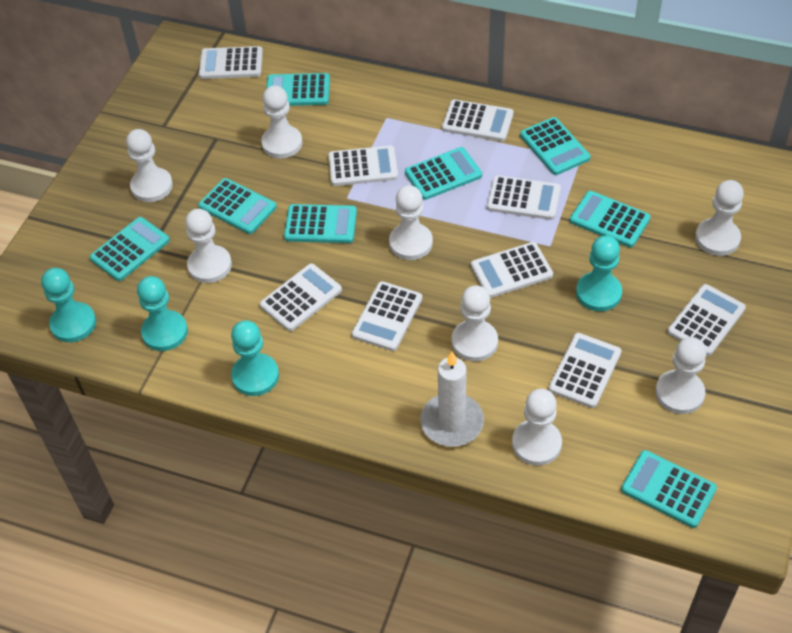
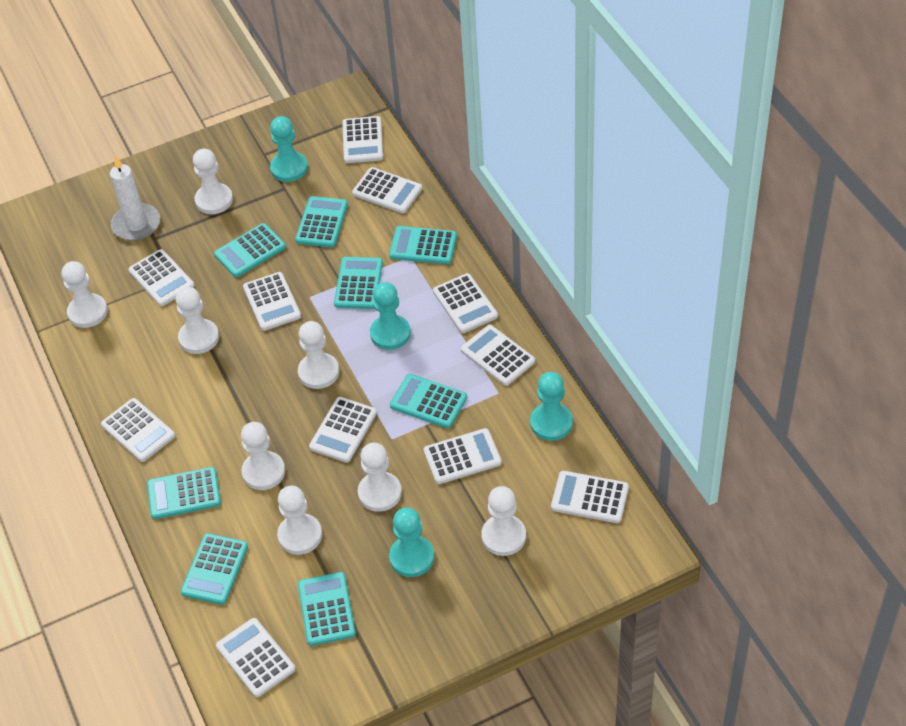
white calculator: [199,46,263,79] [260,264,342,331] [328,145,398,186] [352,281,422,351] [442,99,514,141] [471,242,553,298] [487,175,561,220] [549,333,621,408] [668,284,746,356] = 9 -> [101,398,175,462] [128,249,195,306] [216,618,296,697] [243,272,301,331] [309,397,377,463] [342,116,383,163] [352,167,422,213] [423,428,502,484] [433,273,498,333] [461,325,535,386] [551,471,629,523] = 11

